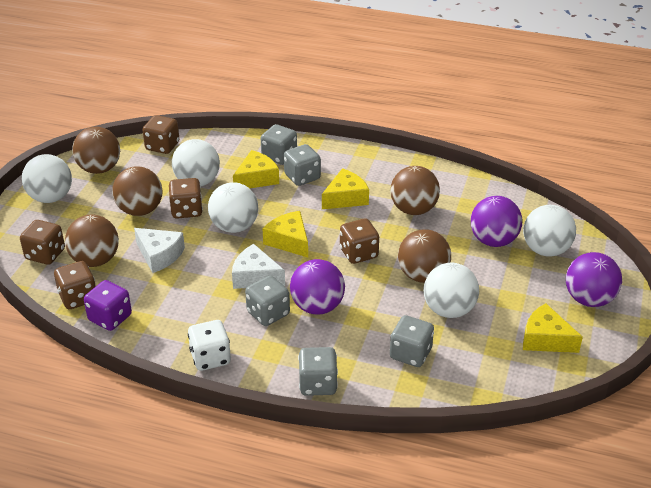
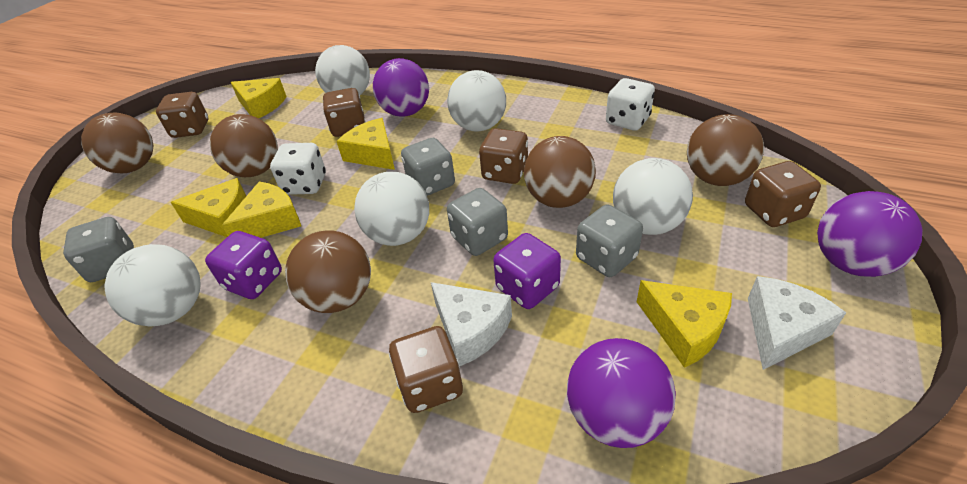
grey dice: [245,276,290,326] [261,124,297,165] [284,144,321,186] [298,347,338,396] [390,315,434,367] = 5 -> [63,217,134,282] [401,138,455,196] [447,188,508,256] [576,204,643,277] = 4
purple dice: [84,280,132,331] = 1 -> [205,231,282,299] [493,233,561,309] = 2
white dice: [188,320,231,371] = 1 -> [270,143,326,195] [606,78,655,131] = 2
yellow cheese: [233,150,279,188] [263,211,308,257] [322,168,369,209] [523,303,583,353] = 4 -> [171,178,246,237] [222,182,301,238] [231,78,287,118] [337,118,395,170] [637,280,732,368] = 5

